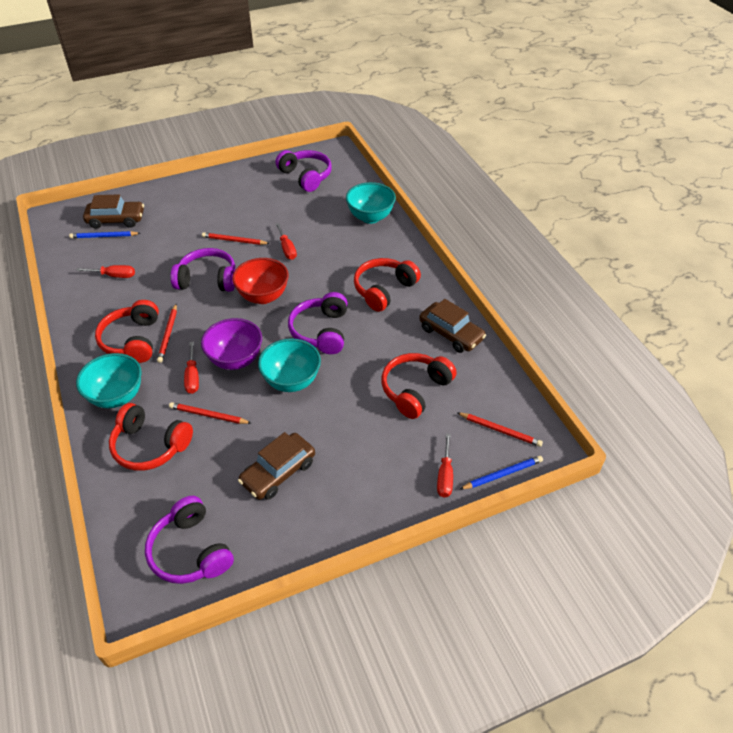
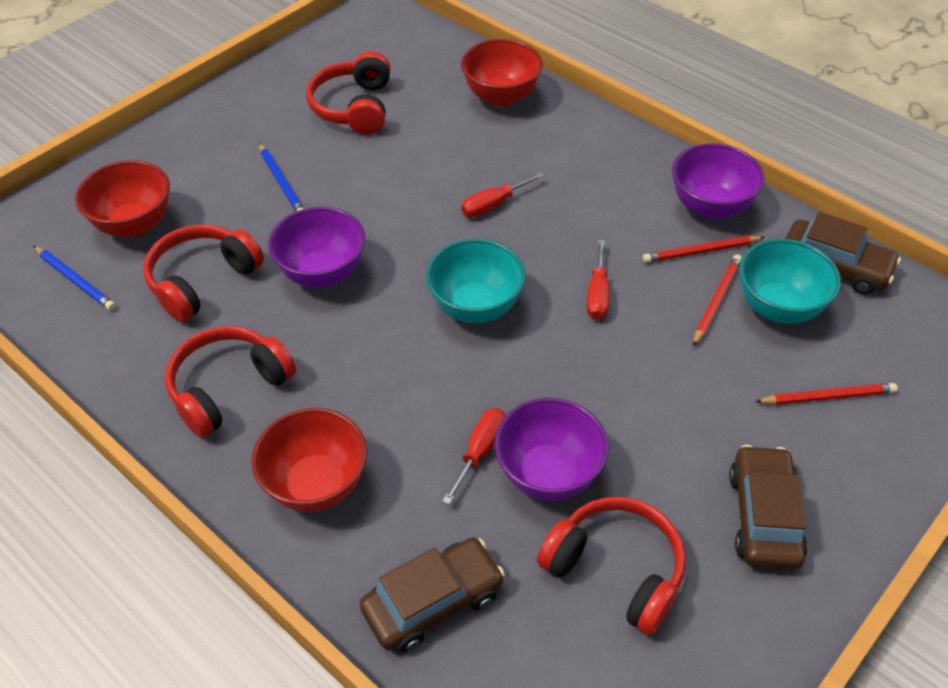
purple bowl: [201,318,262,370] = 1 -> [268,207,365,288] [494,398,609,501] [672,143,765,219] = 3
purple headphones: [145,496,234,584] [170,248,235,292] [275,150,332,192] [288,292,348,354] = 4 -> none = 0
red bowl: [232,258,289,304] = 1 -> [75,160,170,237] [251,408,367,512] [461,39,543,107] = 3
red pencil: [157,304,177,363] [169,402,251,424] [202,232,270,245] [457,412,543,447] = 4 -> [643,236,765,263] [693,254,742,346] [755,383,897,405] = 3
red screwdriver: [76,265,135,278] [184,342,199,394] [276,223,297,260] [437,433,453,498] = 4 -> [442,408,505,505] [461,172,545,217] [587,239,609,320] = 3
turquoise bowl: [76,353,142,408] [258,338,321,392] [346,182,396,224] = 3 -> [426,239,526,323] [739,239,841,324] = 2

